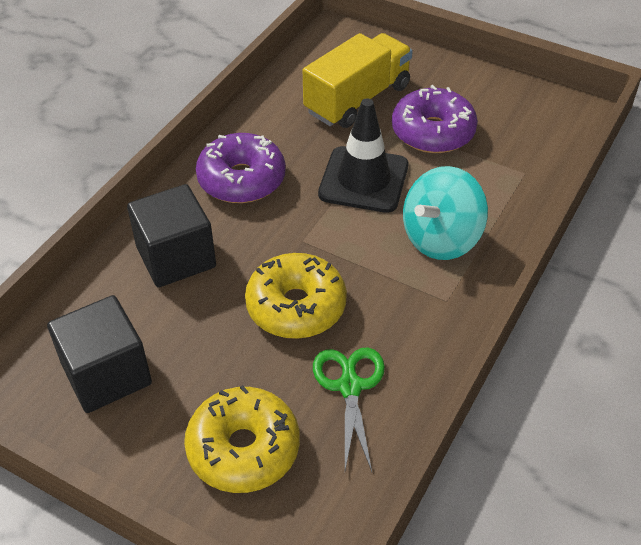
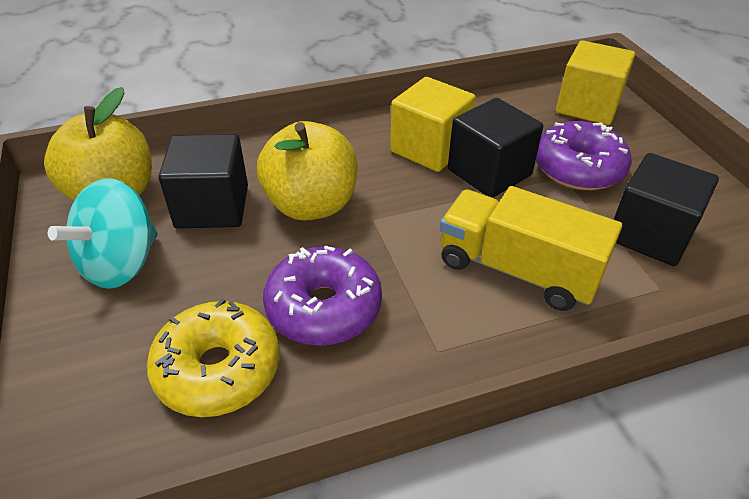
black cube: [47,295,152,413] [127,184,216,288] = 2 -> [159,134,248,228] [448,98,543,198] [613,153,719,266] = 3
black traffic cone: [318,98,409,213] = 1 -> none = 0
green scissors: [313,347,385,472] = 1 -> none = 0
yellow apple: none = 0 -> [44,87,152,201] [257,121,358,221] = 2
yellow cube: none = 0 -> [390,77,476,172] [556,40,635,125] = 2
yellow donut: [184,385,300,493] [245,253,347,339] = 2 -> [147,298,280,417] = 1

